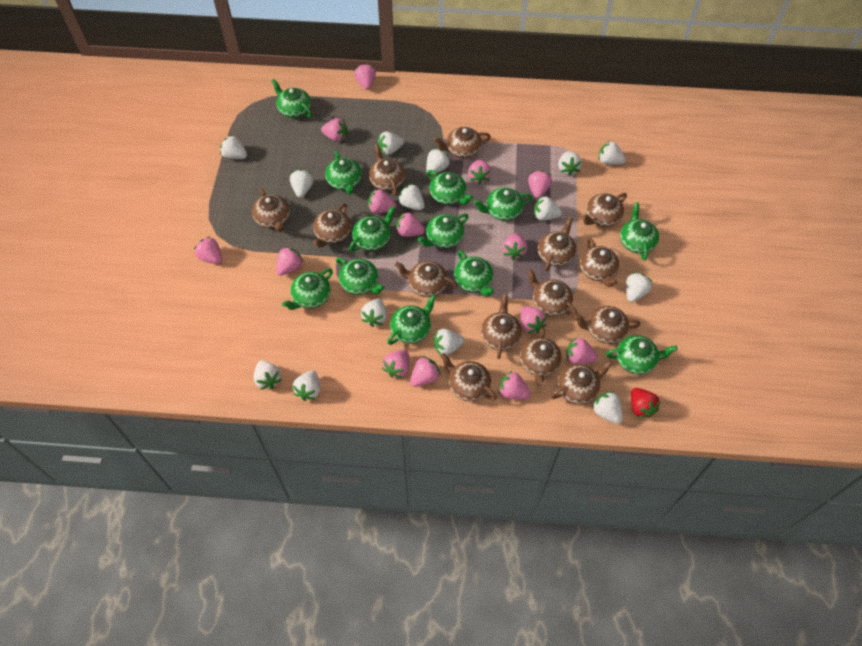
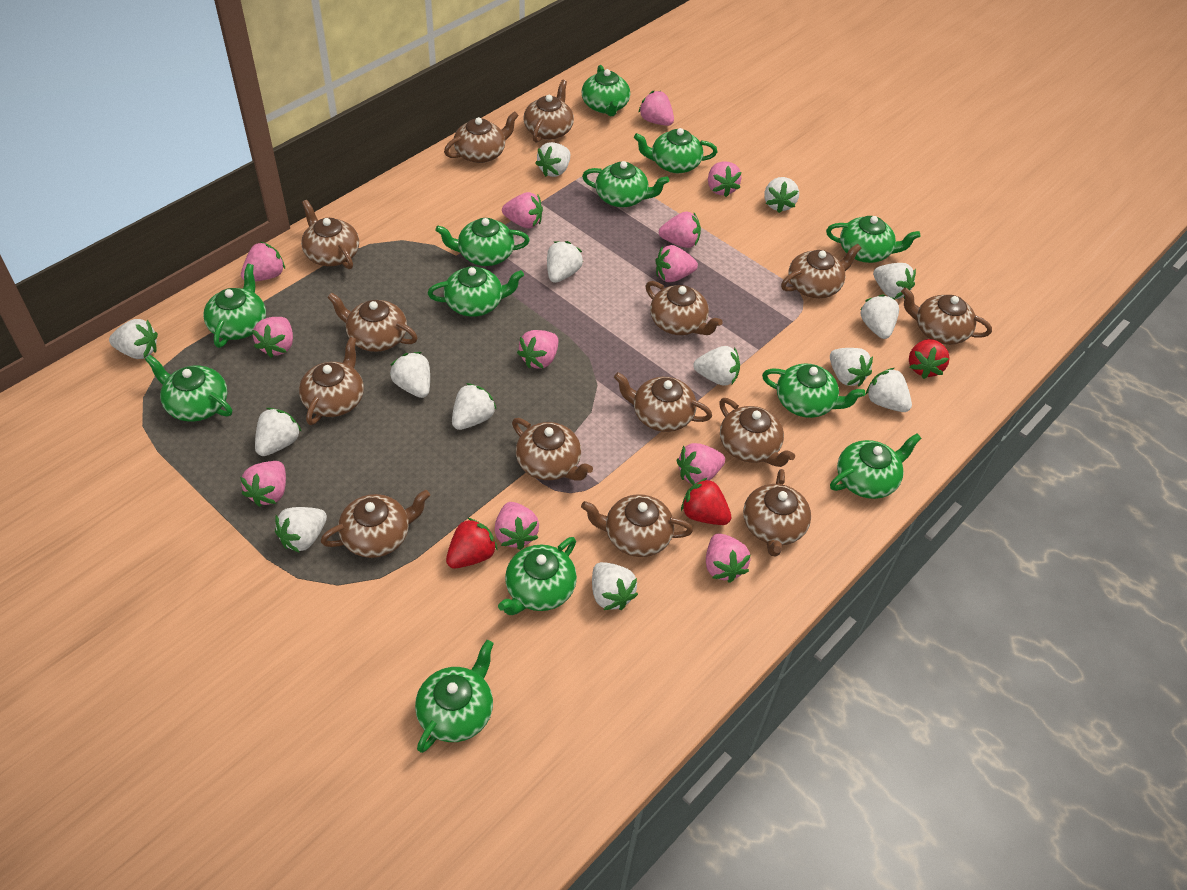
pink strawberry: [194,236,222,264] [276,247,304,276] [321,118,347,142] [354,64,376,90] [368,189,396,213] [382,350,409,378] [396,211,425,237] [410,356,441,387] [468,160,492,185] [498,371,530,400] [502,233,527,260] [520,306,547,333] [528,170,552,198] [566,337,598,364] = 14 -> [240,461,286,507] [241,242,285,282] [252,317,293,358] [495,502,539,550] [502,192,543,229] [517,330,558,369] [638,91,674,126] [656,245,698,282] [659,212,701,248] [677,443,725,485] [706,533,750,583] [708,161,741,197] = 12
red strawberry: [631,388,660,418] = 1 -> [446,518,498,569] [681,477,732,525] [909,339,950,379] = 3

